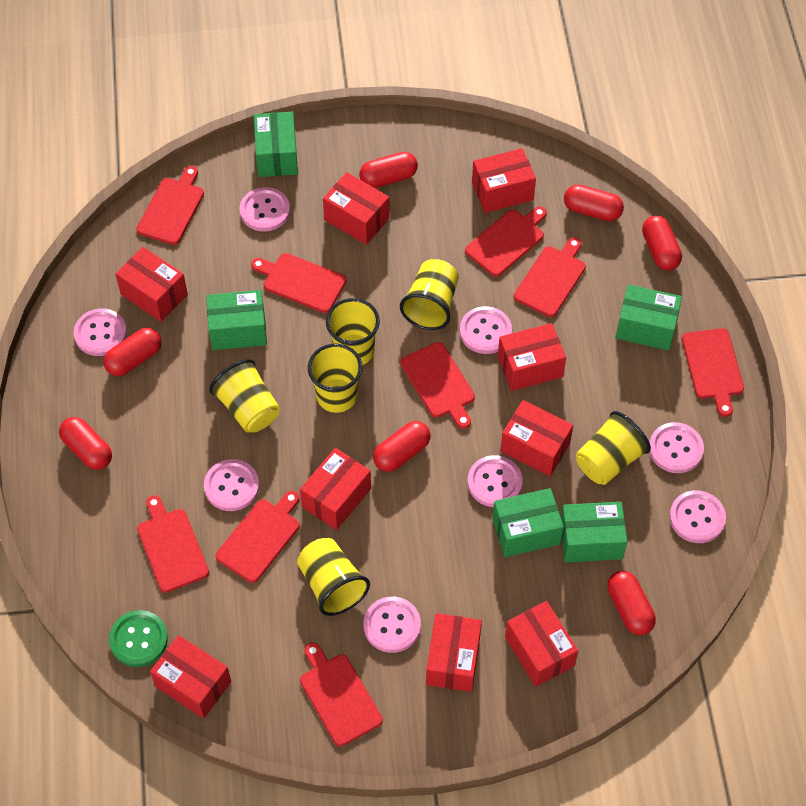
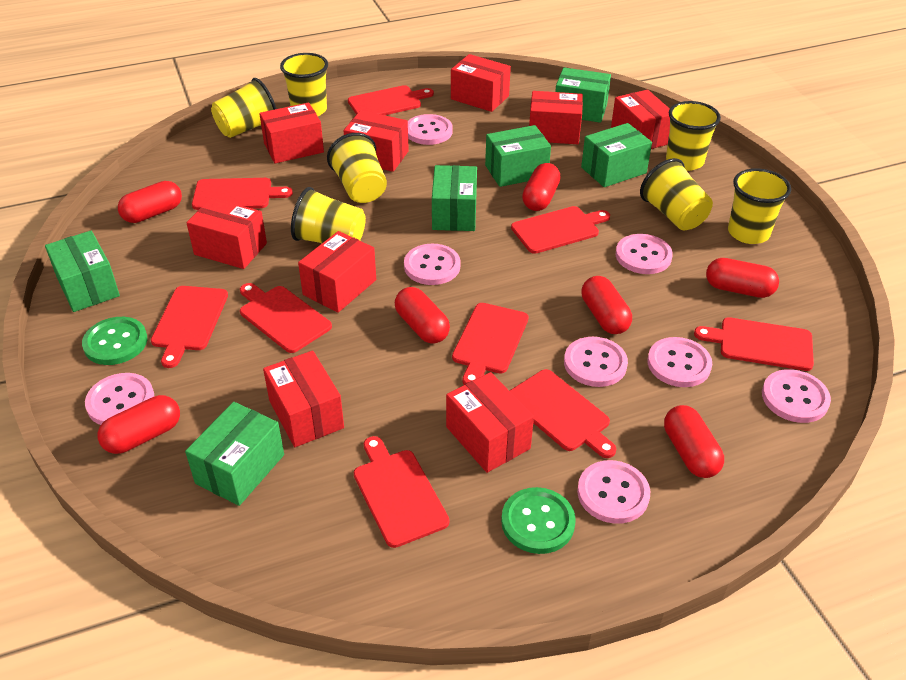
green box: [206,290,267,350] [254,112,298,177] [492,488,564,557] [561,502,627,562] [616,284,682,350] = 5 -> [45,231,120,312] [185,402,284,506] [432,165,477,231] [485,125,551,187] [555,67,611,123] [581,123,652,187] = 6
green button: [109,610,168,667] = 1 -> [82,317,147,365] [501,487,576,554] = 2
yellow cup: [209,359,280,433] [297,538,370,616] [308,344,362,413] [326,298,380,365] [400,259,459,330] [576,411,651,485] = 6 -> [211,78,276,138] [280,53,328,116] [291,187,366,243] [327,133,387,203] [640,158,713,231] [666,101,721,171] [728,168,791,244] = 7

